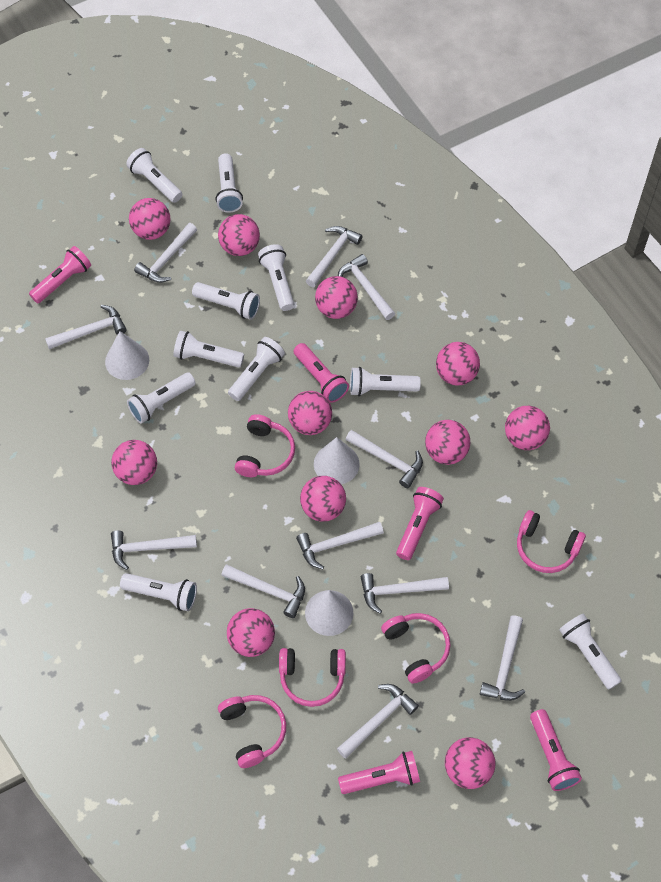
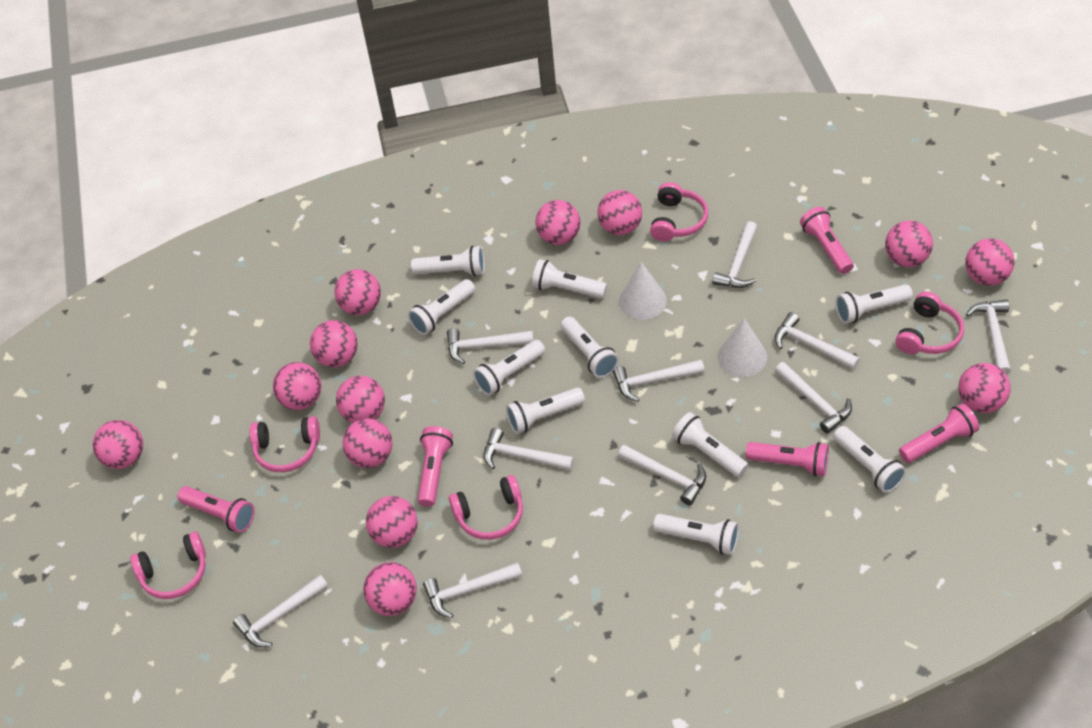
pink ball: [111,440,157,485] [129,198,171,240] [218,214,260,256] [227,608,275,657] [288,391,332,435] [300,476,346,522] [315,276,358,319] [425,420,470,465] [436,342,480,386] [445,737,495,789] [505,406,550,450] = 11 -> [93,420,143,469] [273,362,321,410] [310,320,357,367] [334,269,381,315] [336,376,385,423] [343,418,392,468] [363,562,417,616] [366,496,418,548] [536,200,580,245] [597,190,642,235] [885,221,933,267] [958,363,1011,413] [965,238,1015,286] = 13
white cone: [105,331,149,380] [305,590,353,636] [314,437,360,484] = 3 -> [619,262,667,320] [718,319,767,377] = 2
white hammer: [45,305,127,349] [111,530,197,570] [134,223,197,283] [221,564,305,618] [296,522,384,569] [306,226,363,287] [337,684,419,759] [338,254,395,320] [345,430,423,488] [361,573,449,614] [480,615,525,701] = 11 -> [233,575,328,647] [423,562,522,618] [447,328,534,364] [484,428,574,470] [613,360,704,402] [618,445,706,505] [712,221,757,288] [774,312,860,370] [775,362,852,434] [966,299,1011,375] = 10

